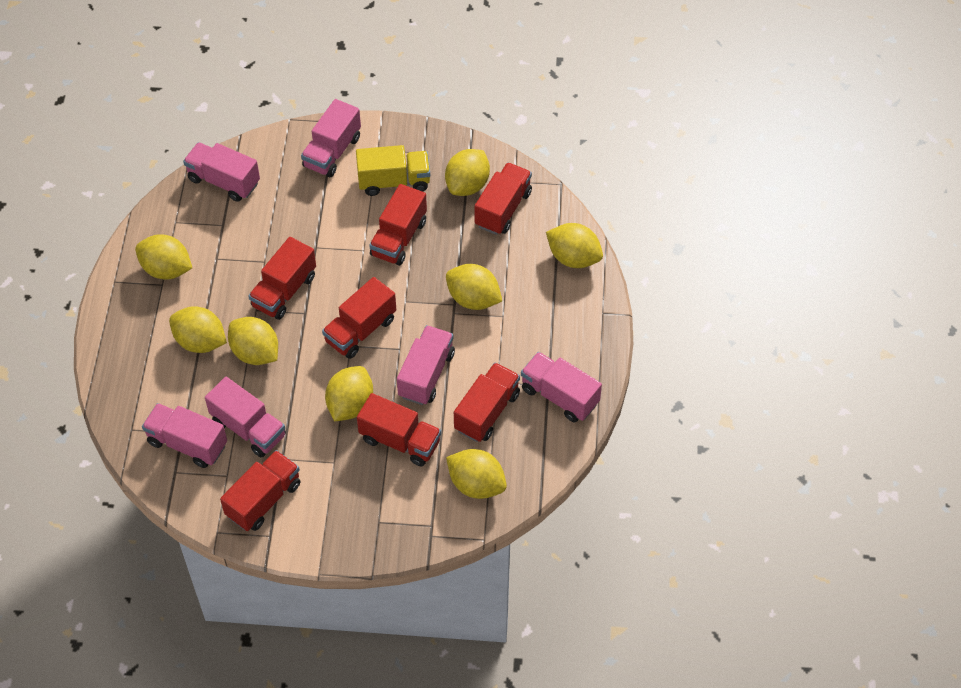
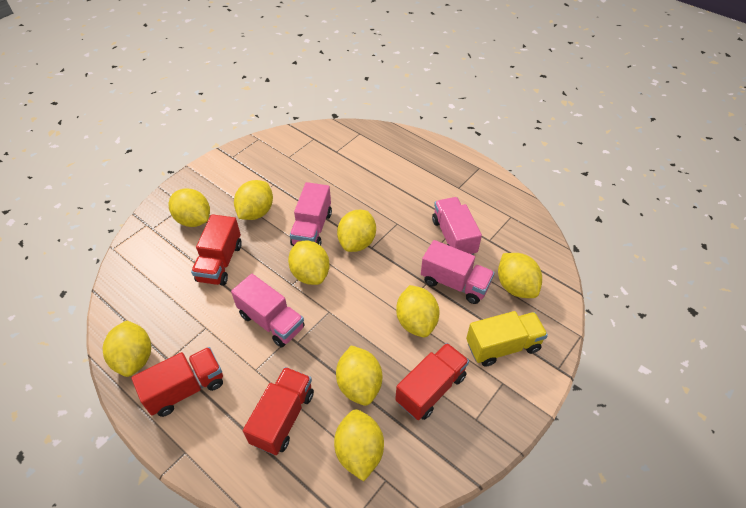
pink truck: [142,403,227,468] [183,142,260,202] [205,377,286,457] [301,99,361,177] [397,325,455,405] [521,352,602,422] = 6 -> [231,274,305,348] [290,182,332,246] [421,240,495,304] [432,197,482,255] = 4
red truck: [220,450,301,531] [248,237,316,320] [322,277,396,359] [357,393,441,466] [369,184,427,266] [454,363,520,442] [475,162,532,235] = 7 -> [131,347,223,417] [191,214,242,286] [243,367,314,455] [395,343,469,420] = 4
yellow lemon: [135,234,192,279] [169,306,227,353] [228,317,278,365] [325,366,373,422] [445,149,490,196] [446,264,502,310] [446,449,507,499] [546,223,603,268] = 8 -> [103,320,151,377] [169,188,210,227] [234,180,273,220] [288,241,330,285] [334,409,384,481] [336,345,382,406] [337,210,376,252] [396,285,440,337] [498,253,542,298] = 9

